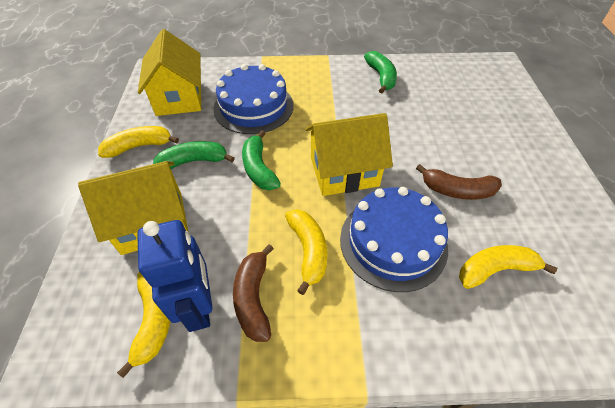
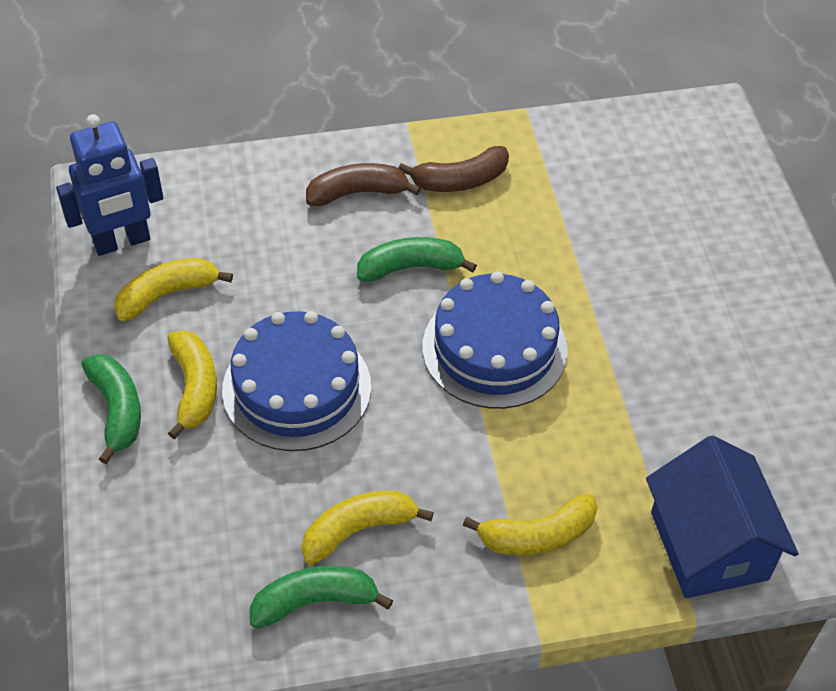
blue house: none = 0 -> [646,436,798,598] = 1
yellow house: [78,161,188,255] [138,29,201,116] [306,113,393,196] = 3 -> none = 0

